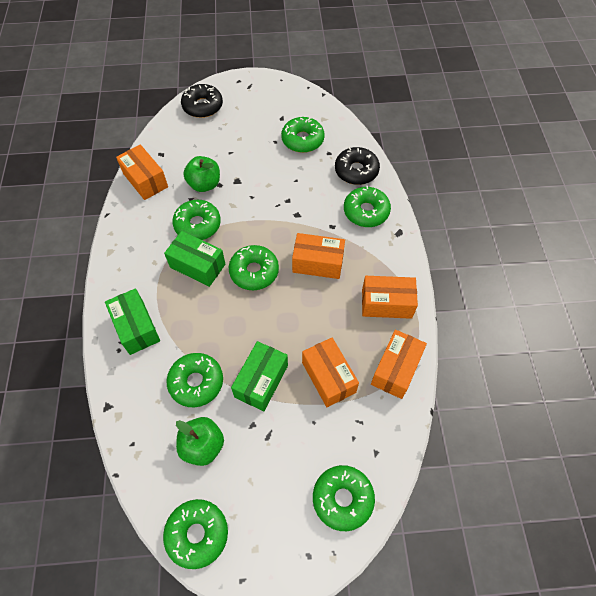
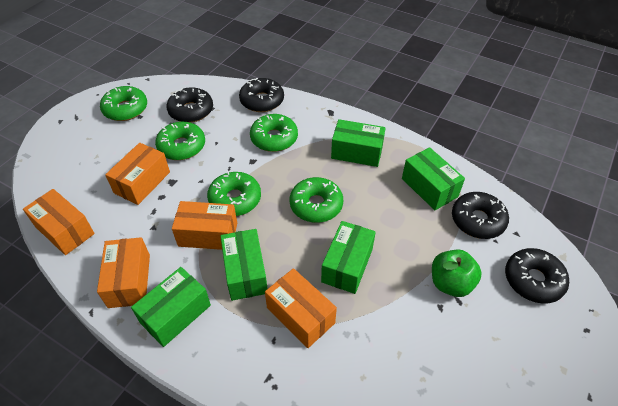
black donut: [181,84,223,118] [335,147,380,185] = 2 -> [167,87,213,123] [239,78,284,112] [452,192,509,239] [505,248,569,304] = 4
green apple: [176,417,224,466] [183,156,220,192] = 2 -> [432,250,482,297] = 1
green box: [105,288,160,355] [164,231,225,287] [231,341,288,411] = 3 -> [131,267,211,347] [220,229,267,301] [321,221,376,294] [331,119,385,167] [402,147,465,210] = 5
green donut: [163,499,228,569] [166,353,223,407] [172,200,221,240] [229,245,279,290] [281,117,325,153] [313,465,375,531] [344,186,391,227] = 7 -> [100,86,147,121] [155,122,205,160] [207,171,261,216] [250,114,298,152] [290,177,343,223] = 5

